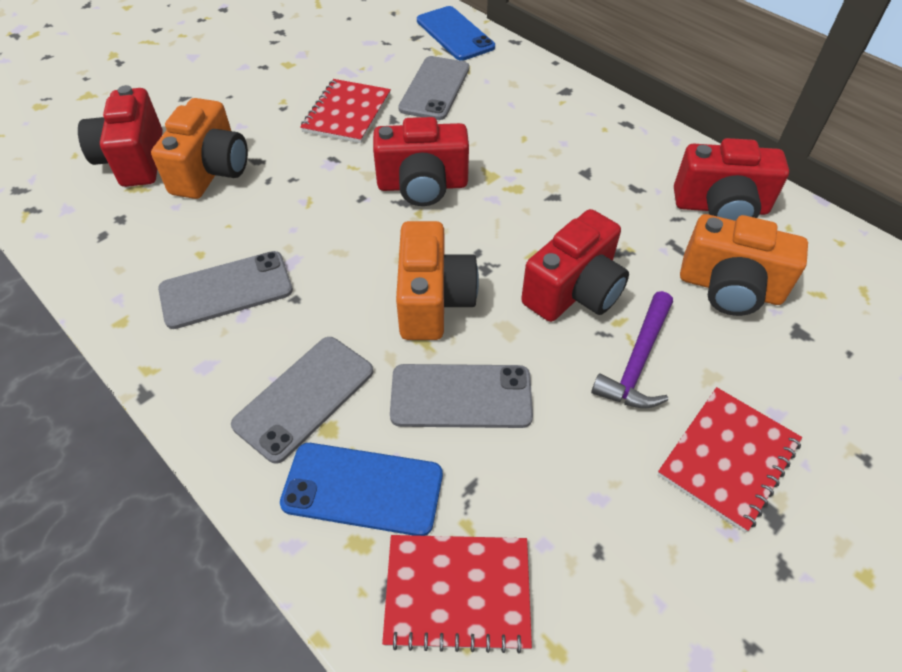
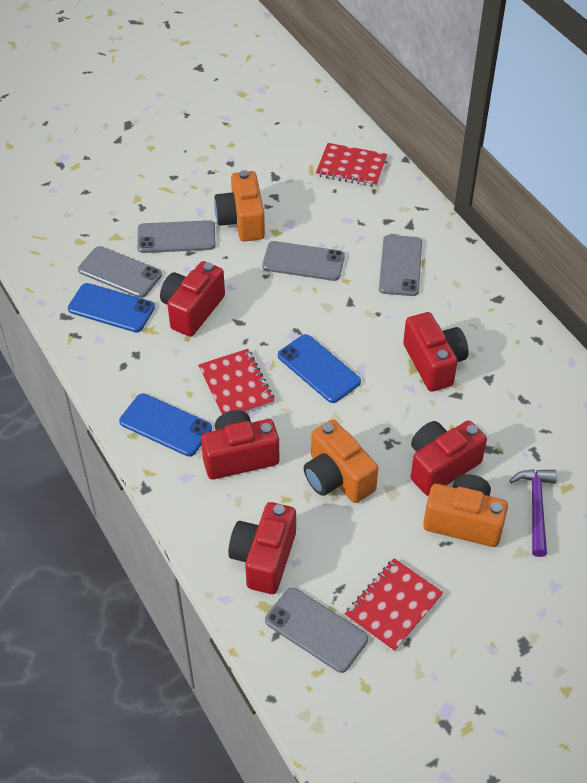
blue phone: [280,443,443,536] [417,6,495,61] = 2 -> [68,283,155,332] [119,393,212,456] [278,334,361,403] = 3
grey phone: [158,251,293,329] [231,337,373,464] [390,364,533,428] [398,56,469,120] = 4 -> [78,246,162,298] [137,220,216,253] [262,241,345,281] [265,587,368,673] [379,235,422,296] = 5
red camera: [78,85,163,187] [373,117,469,206] [521,209,629,322] [674,138,789,221] = 4 -> [160,261,225,337] [201,410,279,479] [228,502,296,594] [403,312,469,392] [411,420,487,496] = 5

